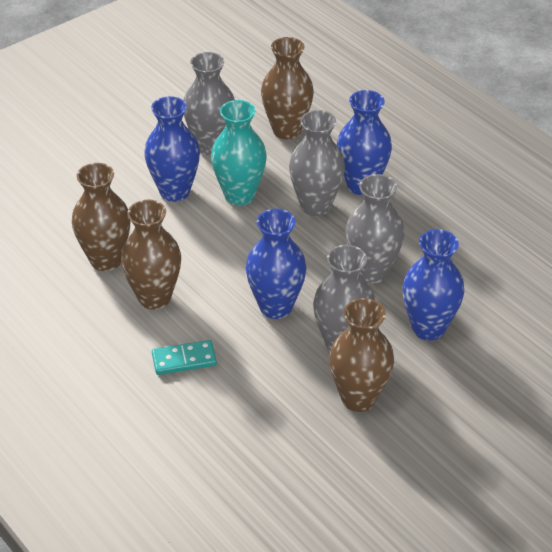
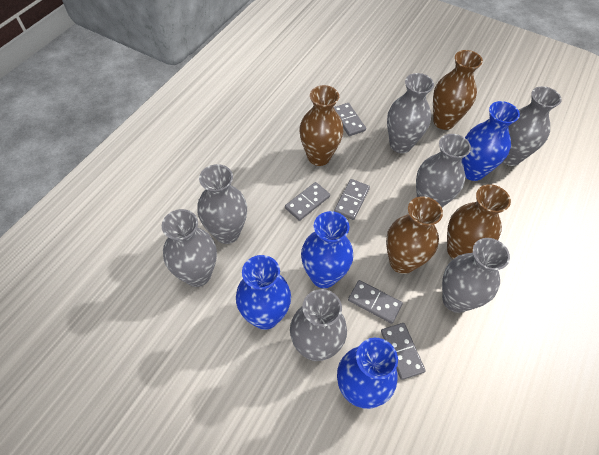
grey domino: none = 0 -> [285,182,330,221] [334,103,366,136] [334,179,370,220] [348,280,403,324] [381,323,426,380] = 5
grey vase: [184,52,235,155] [289,110,345,216] [313,245,375,352] [345,174,405,283] = 4 -> [162,209,217,287] [197,164,247,244] [290,289,347,361] [387,73,434,153] [416,134,471,208] [442,238,510,313] [502,86,562,166] = 7
turquoise domino: [152,340,217,375] = 1 -> none = 0
turquoise vase: [211,100,267,206] = 1 -> none = 0

